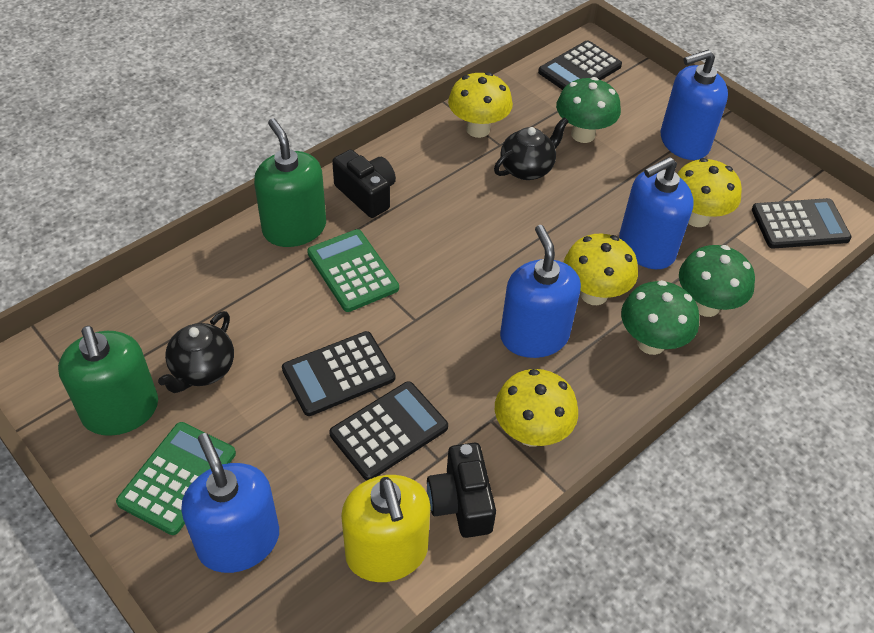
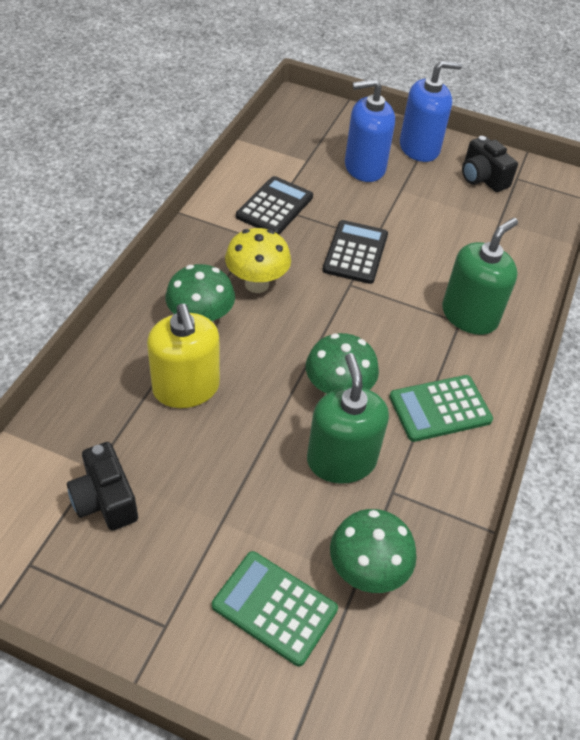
black calculator: [282,331,395,416] [329,381,448,480] [538,40,622,90] [752,198,852,249] = 4 -> [236,176,313,235] [322,220,388,284] = 2
black teapot: [158,311,234,393] [494,117,569,180] = 2 -> none = 0
blue soap dispenser: [181,433,279,573] [500,225,581,358] [619,157,694,269] [661,49,728,160] = 4 -> [345,79,395,182] [400,60,462,162] = 2
yellow mushroom: [448,72,513,138] [495,369,578,447] [564,234,638,305] [677,158,742,227] = 4 -> [225,228,291,293] = 1

